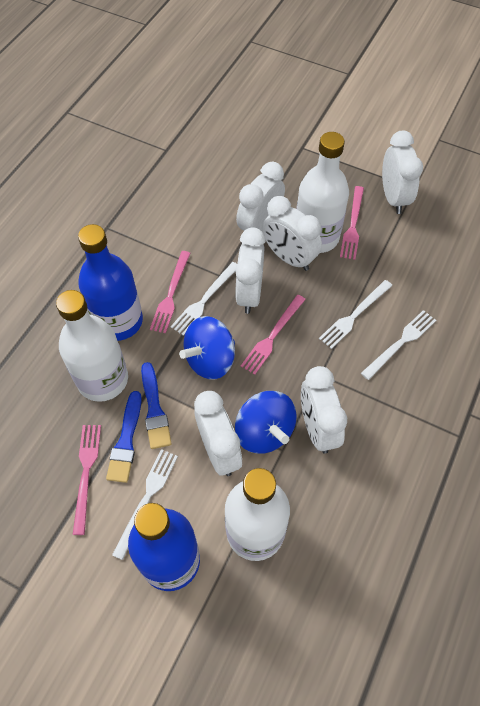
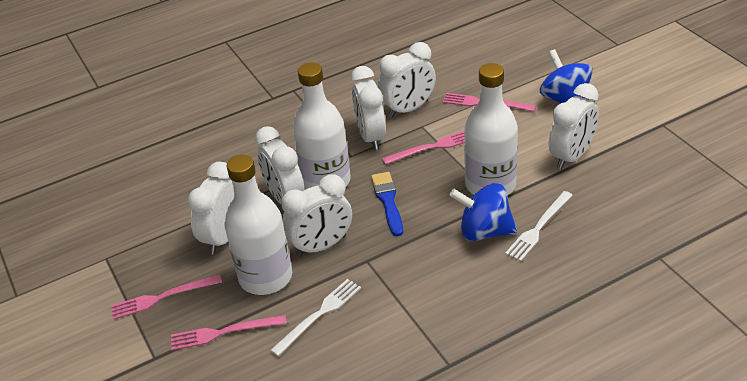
blue bottle: [78,224,143,341] [128,503,200,591] = 2 -> none = 0
blue brush: [106,391,142,483] [141,362,172,449] = 2 -> [371,172,403,236] = 1
white fork: [112,449,178,560] [170,262,237,336] [319,280,393,349] [361,310,436,380] = 4 -> [270,279,361,356] [505,191,573,261] = 2

